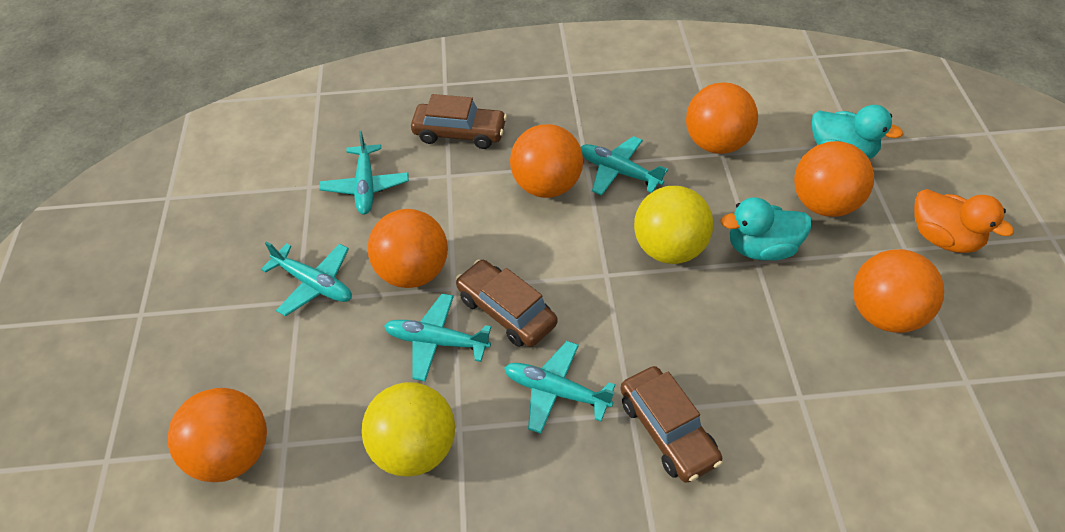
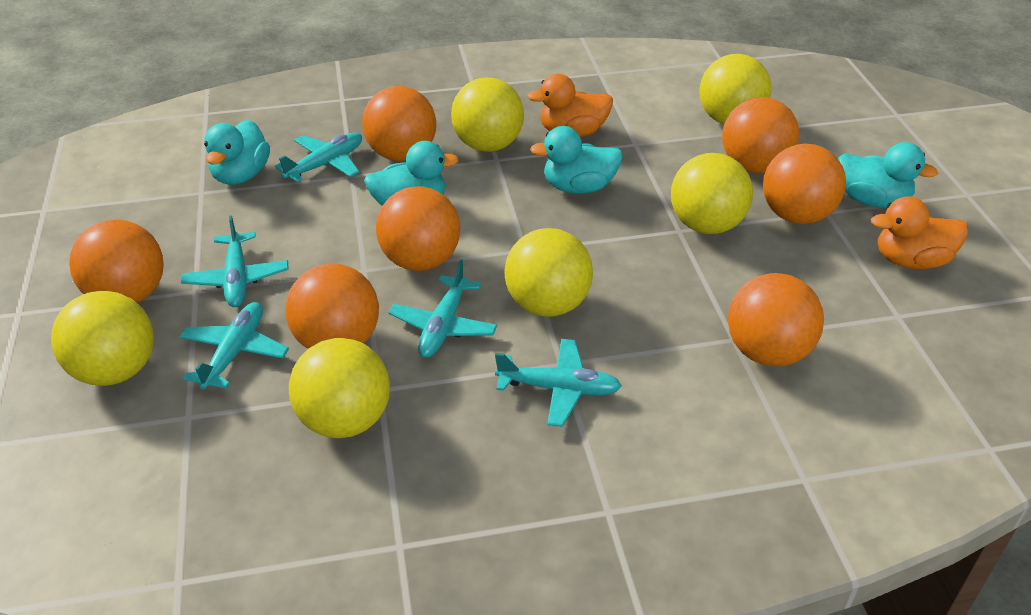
brown car: [411,94,507,149] [455,259,558,347] [620,366,723,483] = 3 -> none = 0
orange ball: [168,388,267,482] [368,209,448,288] [510,124,583,198] [686,82,758,154] [794,141,874,217] [853,249,944,333] = 6 -> [69,219,164,303] [285,264,379,349] [362,86,436,161] [376,186,460,271] [722,97,799,173] [728,273,824,366] [763,144,846,224] = 7
orange duck: [914,189,1014,253] = 1 -> [527,74,613,137] [871,196,968,269] = 2
turquoise duck: [720,197,812,261] [812,105,903,159] = 2 -> [204,120,270,185] [364,141,459,206] [530,126,623,194] [838,142,938,208] = 4
yellow ball: [361,382,455,477] [634,186,714,264] = 2 -> [51,291,154,386] [289,338,390,438] [451,77,524,152] [504,228,593,317] [671,153,753,234] [700,54,771,124] = 6

